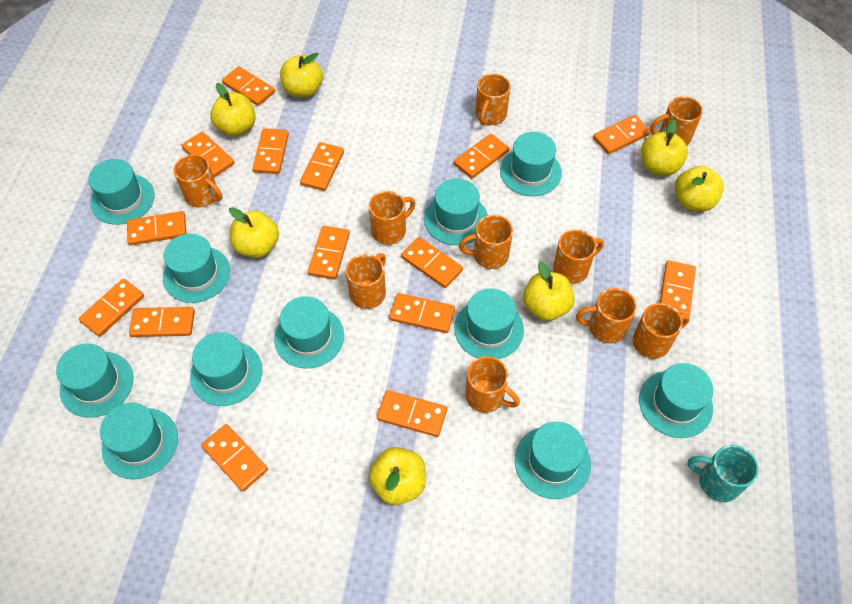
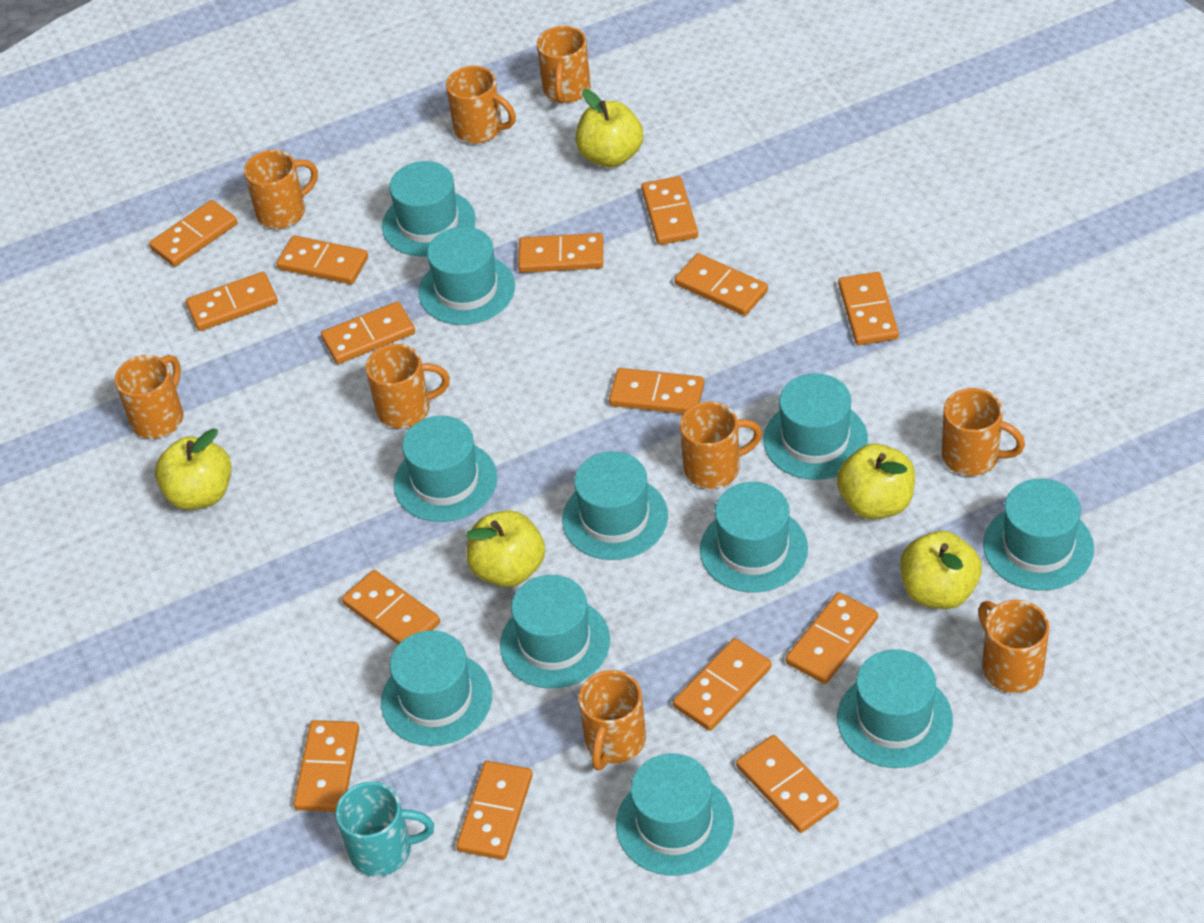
orange mug: [174,154,223,208] [346,253,386,309] [369,191,415,245] [459,215,513,269] [465,356,520,413] [476,74,510,125] [553,229,604,284] [576,288,637,344] [633,303,690,359] [650,96,703,146] = 10 -> [115,355,183,439] [244,150,318,229] [366,344,450,428] [446,66,516,143] [537,26,591,103] [578,670,646,771] [680,402,762,489] [942,388,1025,476] [978,600,1050,693] = 9
yellow apple: [210,83,256,136] [229,207,279,258] [280,53,323,98] [369,447,426,505] [523,261,574,321] [641,119,688,176] [675,166,724,212] = 7 -> [155,428,232,510] [466,510,545,587] [576,89,643,167] [837,443,915,519] [900,531,982,609] = 5

